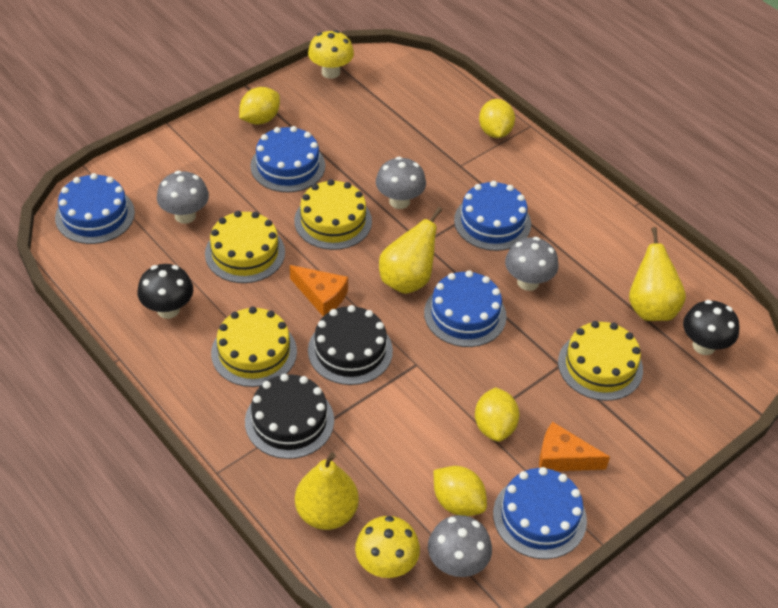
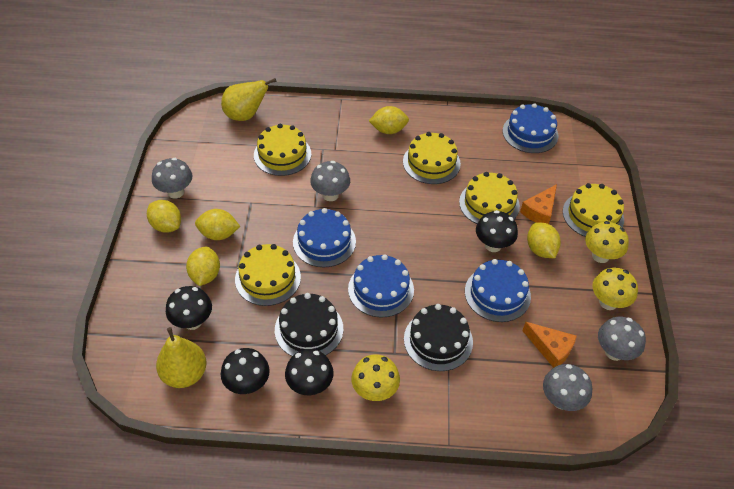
black mushroom: [137,264,193,319] [683,300,740,355] = 2 -> [166,286,212,330] [221,348,270,394] [285,349,334,395] [476,210,518,252] = 4
blue cake: [55,173,135,244] [250,126,325,192] [424,270,507,347] [454,181,531,251] [493,467,587,559] = 5 -> [293,208,356,267] [348,254,414,317] [465,259,531,322] [502,103,558,153] = 4
yellow cake: [205,211,285,283] [211,307,297,387] [294,179,372,250] [558,321,643,401] = 4 -> [235,244,301,306] [254,124,311,176] [403,132,461,184] [459,172,520,224] [563,183,624,237] = 5
yellow lemon: [239,87,280,125] [434,466,487,516] [475,387,520,442] [479,99,515,138] = 4 -> [147,200,181,233] [186,247,220,286] [195,209,240,240] [369,106,409,134] [527,222,561,258] = 5
yellow mushroom: [308,30,354,79] [355,516,420,578] = 2 -> [351,354,400,401] [585,221,629,263] [592,268,638,310] = 3
yellow pear: [295,452,359,530] [379,207,442,294] [629,227,686,321] = 3 -> [156,327,207,388] [221,78,276,121] = 2

